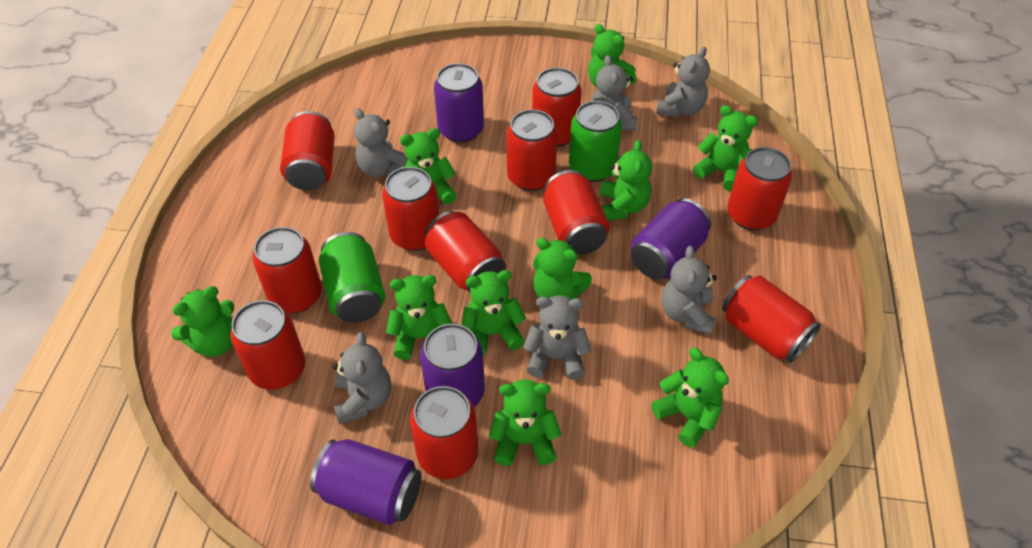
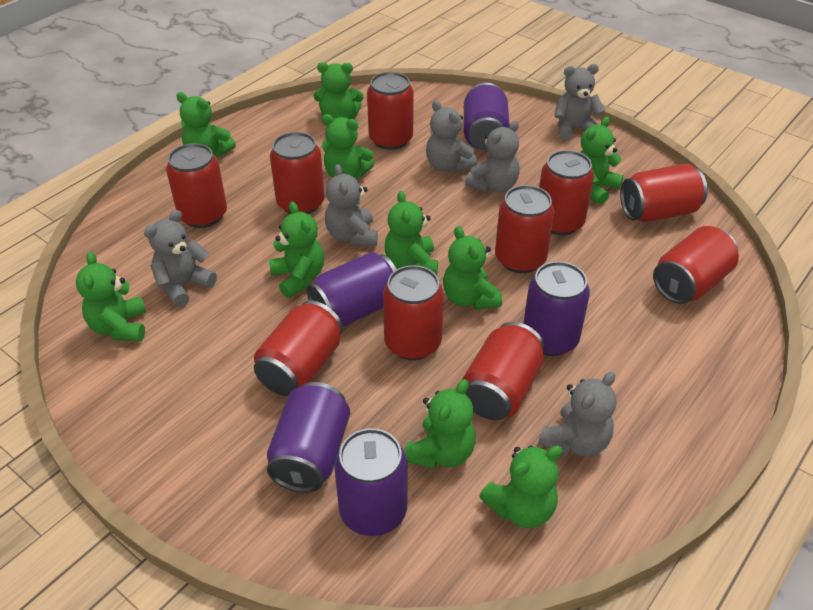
green can: [319,232,386,323] [569,101,622,182] = 2 -> none = 0
purple can: [310,439,421,525] [420,324,485,407] [434,63,484,143] [631,198,711,279] = 4 -> [267,382,350,493] [307,252,397,327] [334,428,407,536] [464,83,509,150] [523,261,590,356] = 5
red can: [230,300,305,390] [253,227,322,313] [280,111,335,190] [382,167,439,251] [410,386,479,479] [425,211,506,292] [506,109,558,191] [532,67,582,147] [543,170,610,255] [722,275,821,363] [727,147,792,230] = 11 -> [166,143,227,228] [254,301,343,396] [270,132,325,214] [367,72,414,150] [383,265,444,360] [462,322,545,420] [495,185,555,273] [539,150,594,235] [620,163,708,222] [653,226,739,304] = 10

